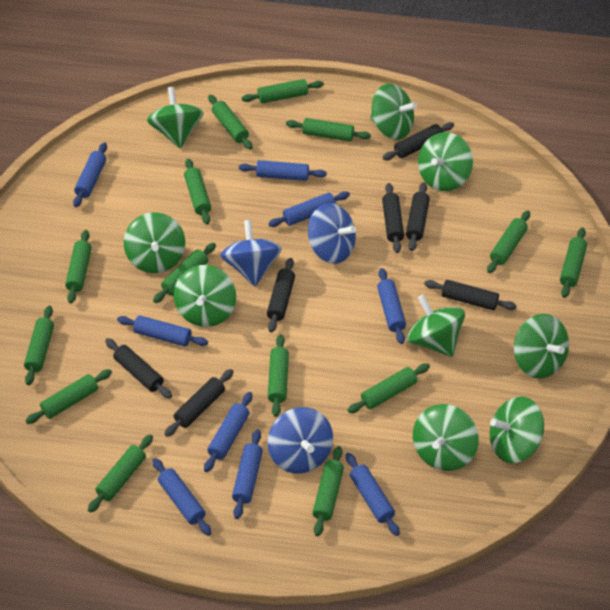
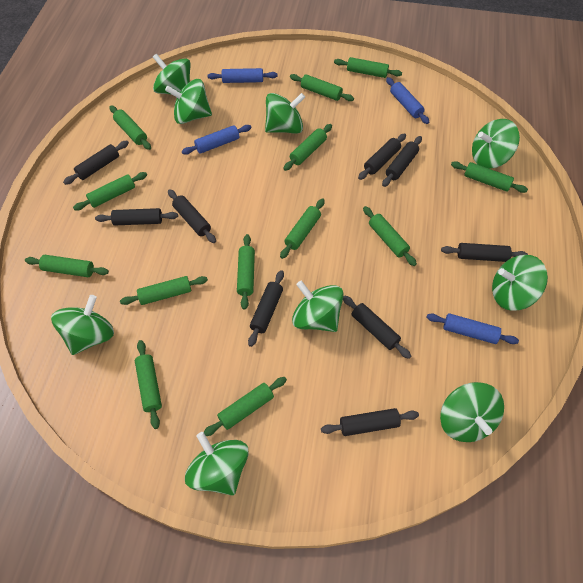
black rolling pin: [105,338,172,399] [164,369,234,437] [267,258,295,333] [382,183,404,253] [383,122,454,160] [406,182,430,251] [424,280,517,310] = 7 -> [63,141,129,185] [95,208,178,226] [168,189,216,243] [248,270,284,347] [321,408,419,436] [343,296,411,359] [358,133,406,180] [382,136,422,187] [441,243,528,262] = 9
blue rolling pin: [73,142,107,207] [117,315,208,346] [152,458,211,536] [204,392,252,472] [232,429,263,519] [239,160,327,181] [268,191,350,227] [346,453,400,536] [377,268,406,344] = 9 -> [182,125,252,155] [207,68,278,83] [386,77,429,124] [426,313,519,344] = 4
blue spinning top: [220,220,282,286] [268,407,333,474] [308,203,356,264] = 3 -> none = 0
green rolling pin: [24,306,54,385] [25,369,112,424] [65,230,92,303] [88,434,153,513] [153,243,216,303] [184,159,211,225] [208,95,253,150] [242,79,324,103] [268,334,289,417] [286,118,371,141] [312,446,344,536] [348,363,430,413] [487,211,530,273] [560,228,587,298] = 14 -> [25,255,109,277] [73,172,147,211] [109,105,151,150] [120,276,208,305] [135,340,162,429] [204,377,287,436] [237,234,255,310] [280,198,325,259] [283,124,332,171] [290,74,354,101] [334,57,402,78] [363,206,417,266] [451,161,528,193] = 13

